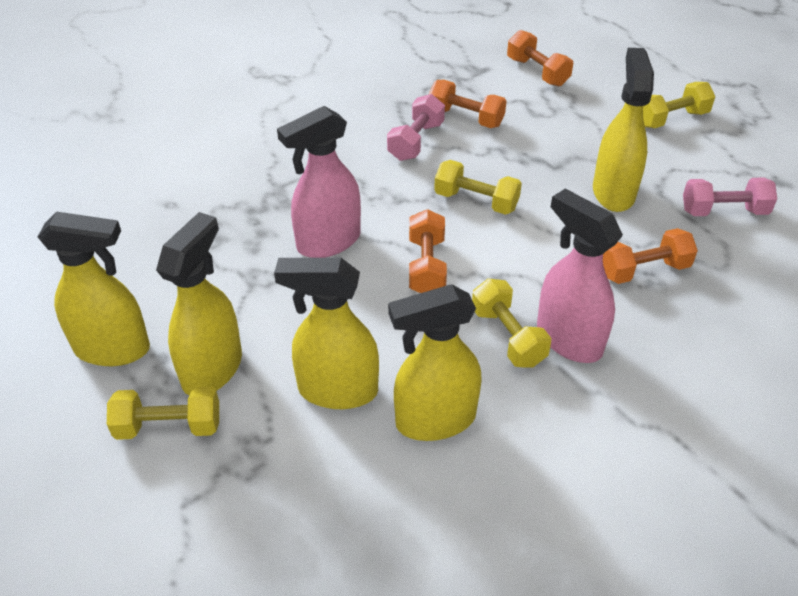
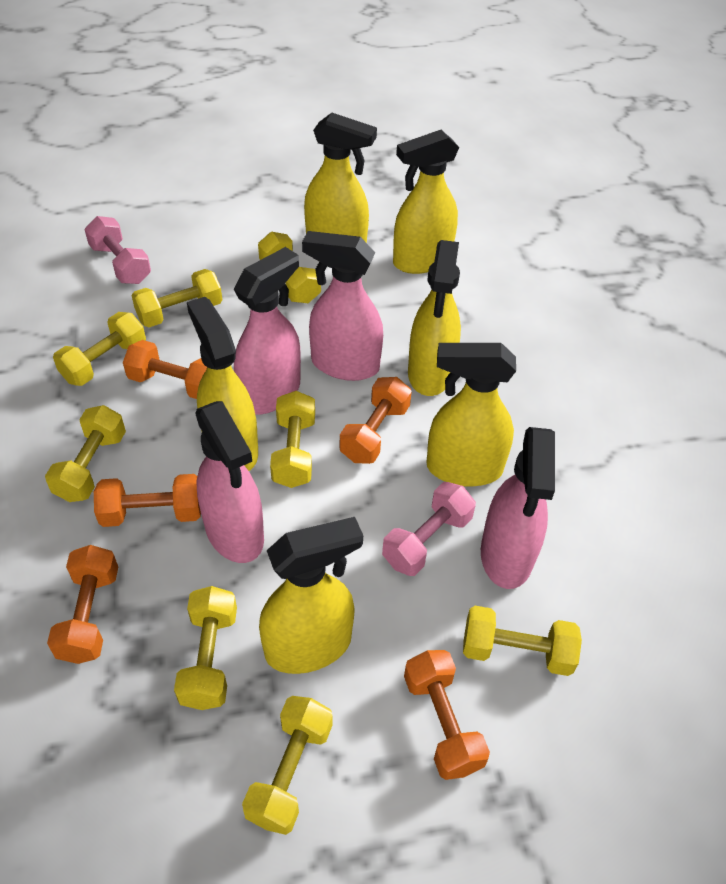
orange dumbbell: [409,209,447,293] [429,80,506,128] [507,30,573,86] [603,228,698,284] = 4 -> [47,545,118,664] [94,474,201,527] [123,340,207,399] [340,377,412,464] [404,650,490,780] = 5
pink spray bottle: [277,106,361,258] [537,188,623,363] = 2 -> [195,401,264,563] [234,247,301,415] [302,231,383,381] [481,427,555,589] = 4
yellow dumbbell: [107,386,219,440] [434,160,522,215] [472,279,551,368] [643,82,715,128] = 4 -> [45,405,126,502] [53,312,146,386] [131,269,222,327] [174,586,237,710] [242,696,333,835] [258,232,321,303] [270,391,315,488] [463,606,582,676] = 8
yellow spray bottle: [38,212,150,366] [156,212,242,395] [274,258,379,409] [388,284,482,441] [593,48,654,212] = 5 -> [187,297,258,471] [259,517,363,674] [304,113,377,243] [393,130,459,274] [408,240,461,396] [426,343,516,487] = 6

